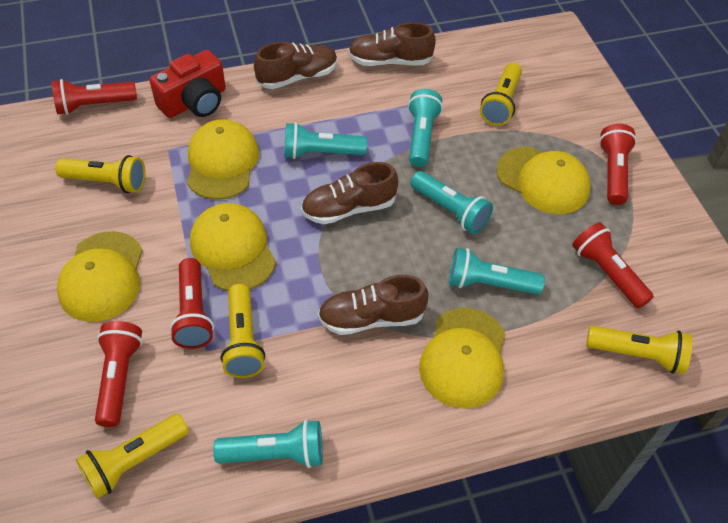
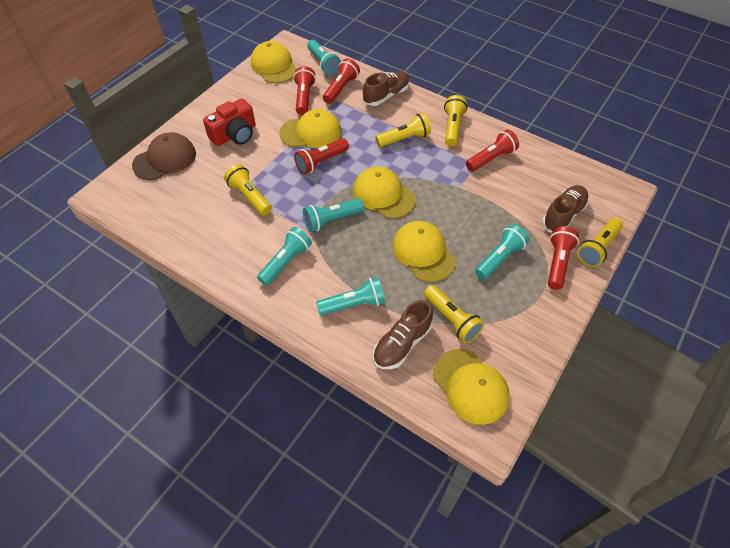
brown cap: none = 0 -> [132,132,196,180] = 1
brown shoe: [254,42,337,89] [301,162,398,224] [318,275,428,335] [348,22,436,66] = 4 -> [362,71,410,106] [373,300,433,369] [542,185,589,233] = 3

